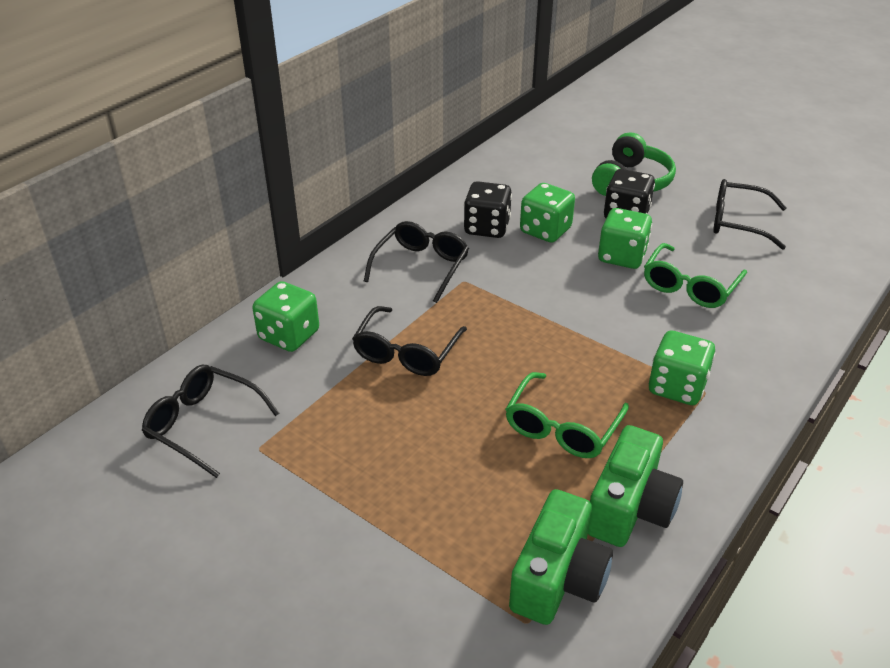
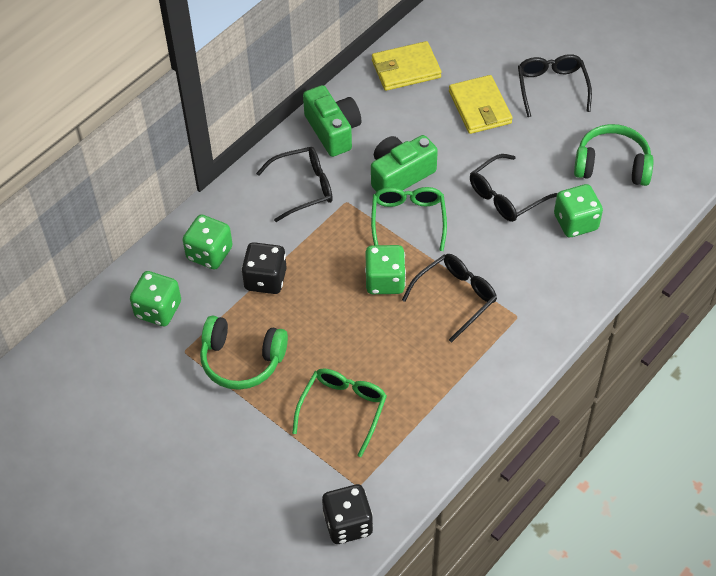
green headphones: [592,132,676,196] = 1 -> [200,316,288,390] [574,124,654,186] = 2
yellow wallet: none = 0 -> [372,41,442,91] [449,75,513,134] = 2

